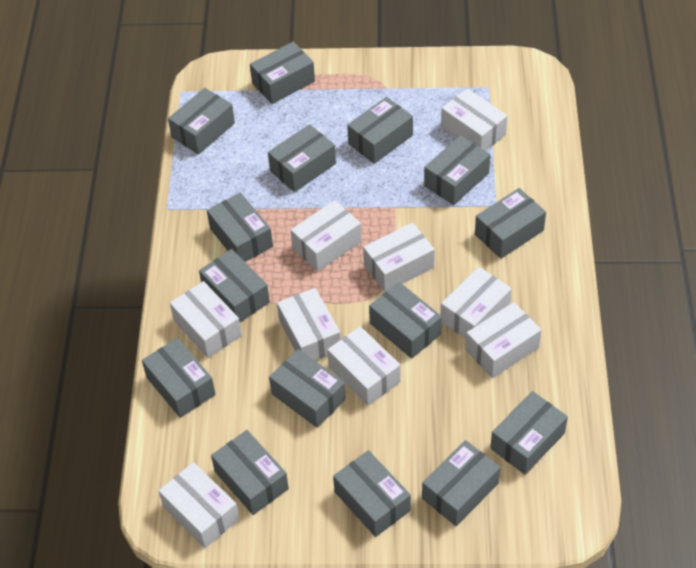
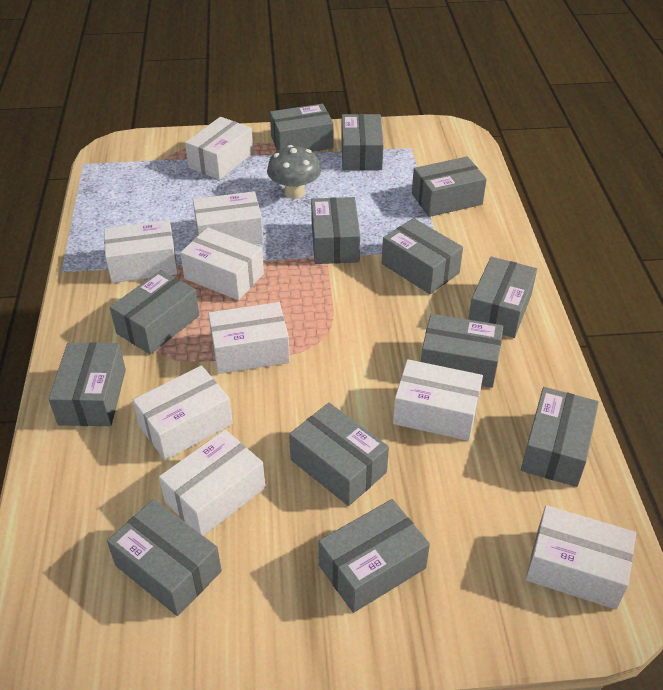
grey box: [142,338,216,418] [168,88,235,155] [199,249,270,322] [207,192,273,262] [211,430,289,515] [250,42,315,104] [268,124,336,192] [269,349,346,428] [333,450,411,537] [347,97,413,164] [369,282,442,359] [422,440,500,526] [424,135,490,205] [475,188,546,259] [490,391,568,475] = 15 -> [49,342,126,426] [107,499,222,616] [110,270,199,355] [270,104,334,152] [289,403,389,506] [311,197,360,264] [318,499,430,613] [341,114,384,171] [382,218,463,294] [412,156,487,217] [421,314,503,388] [468,257,537,338] [521,387,599,487] = 13
grey mushroom: none = 0 -> [267,145,321,199] = 1

